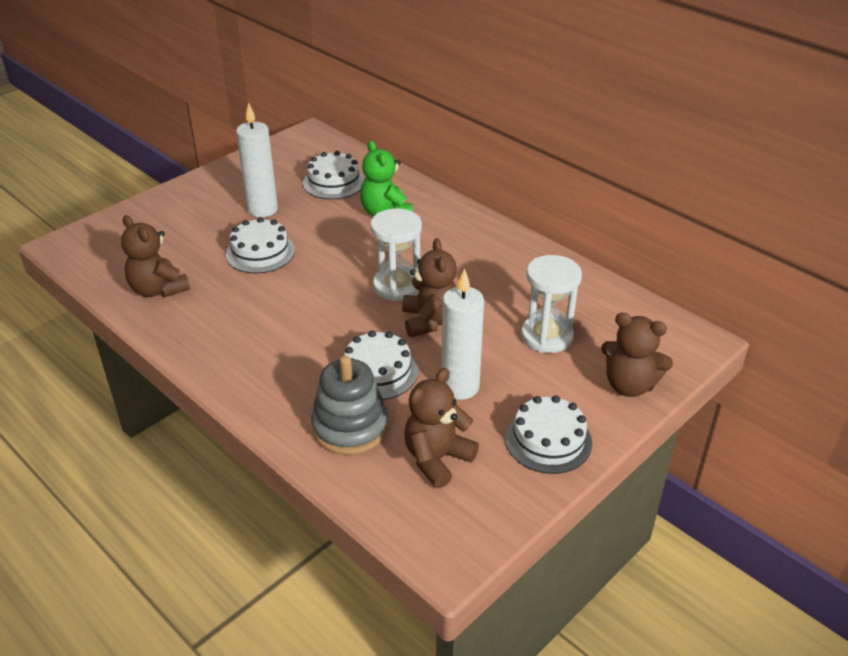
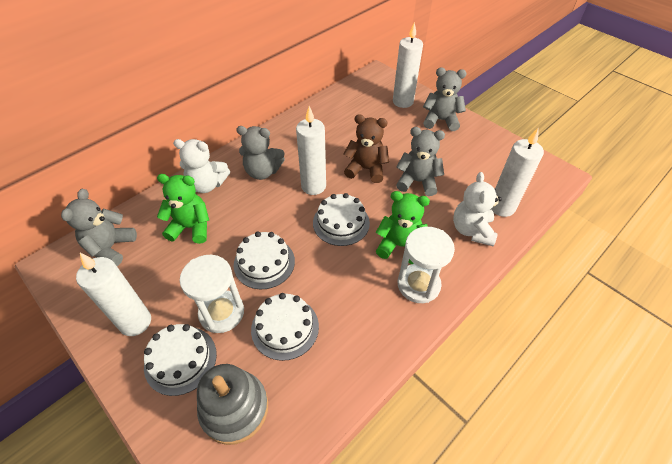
brown teddy bear: [121,215,190,297] [402,238,457,337] [404,368,479,488] [601,313,673,397] = 4 -> [344,114,389,183] = 1
green teddy bear: [360,140,413,216] = 1 -> [157,174,209,244] [376,191,430,264] = 2
grey teddy bear: none = 0 -> [61,189,137,266] [236,126,285,180] [396,127,445,196] [423,67,467,131] = 4
white candle: [236,102,278,217] [442,268,484,400] = 2 -> [76,253,151,336] [296,106,326,195] [393,22,423,108] [491,127,544,217] = 4
white teddy bear: none = 0 -> [173,139,230,193] [453,172,502,246] = 2

